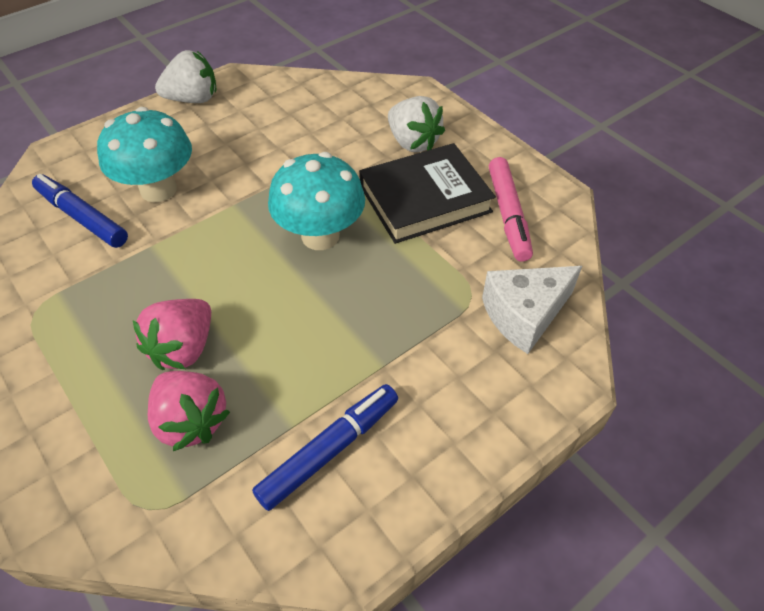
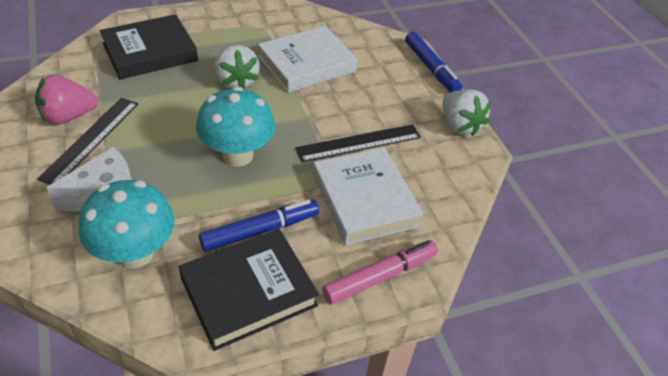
black book: [359,143,496,244] = 1 -> [100,14,198,80] [179,229,319,351] = 2
black ruler: none = 0 -> [37,98,138,185] [295,124,421,162] = 2
pink strawberry: [133,299,211,370] [148,371,230,451] = 2 -> [35,75,98,125] = 1
white book: none = 0 -> [258,26,358,93] [313,147,424,245] = 2

